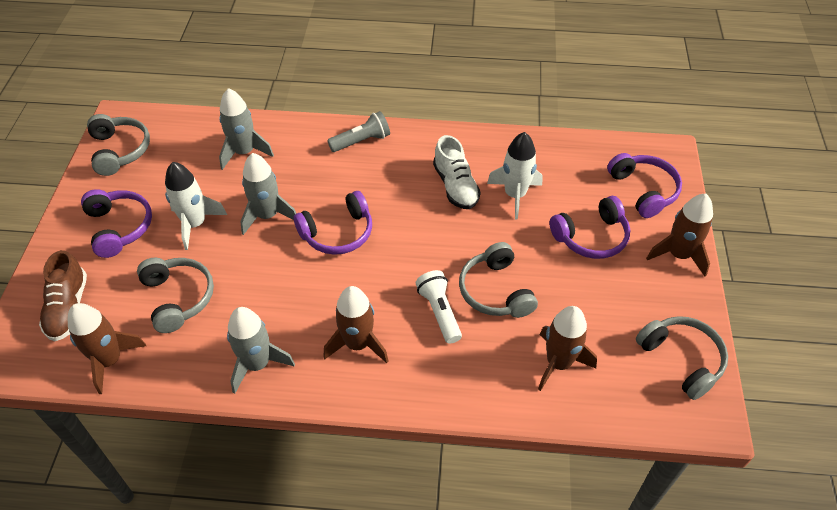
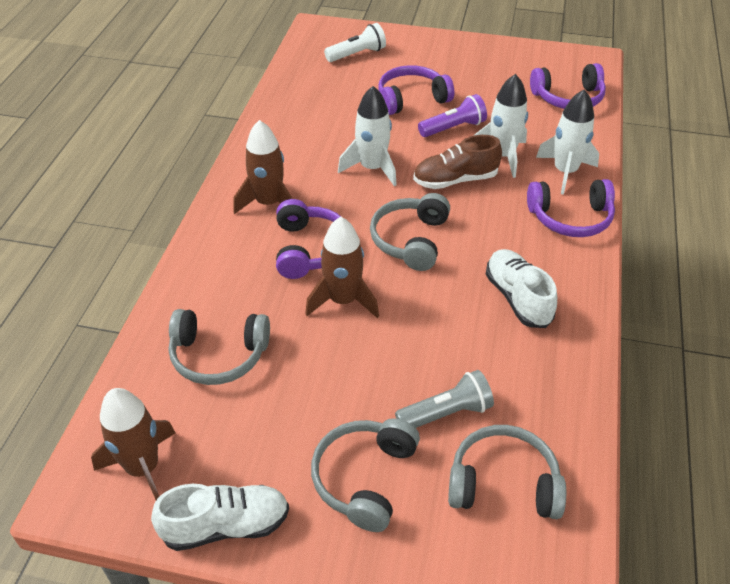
brown rocket: [68,303,146,394] [323,286,389,363] [538,306,597,391] [646,194,713,277] = 4 -> [91,388,176,500] [233,120,293,214] [305,217,379,318] = 3
grey rocket: [219,88,274,170] [227,307,295,393] [240,153,296,235] = 3 -> none = 0
purple flashlight: none = 0 -> [418,94,487,137] = 1
white rocket: [165,162,227,250] [487,132,543,220] = 2 -> [338,86,397,186] [473,74,528,178] [536,89,599,195] = 3
white shoe: [433,135,481,209] = 1 -> [151,484,289,551] [486,249,557,328] = 2

